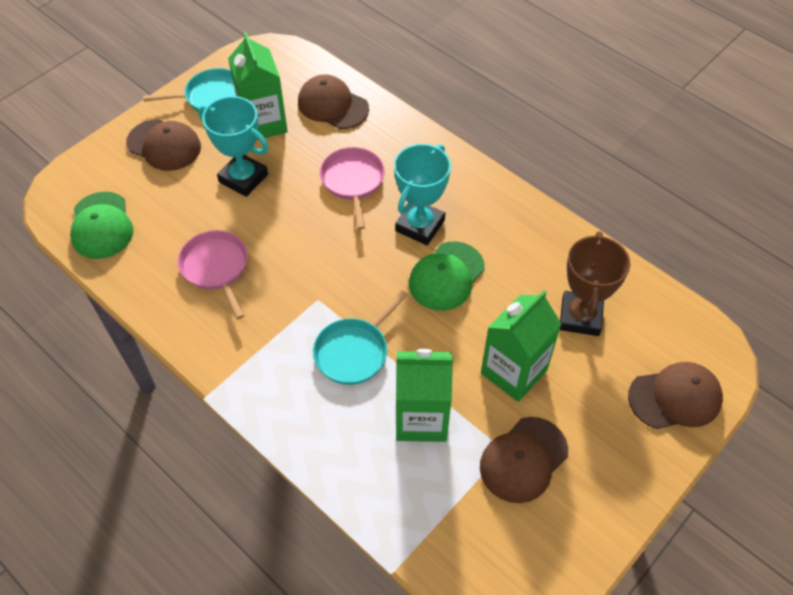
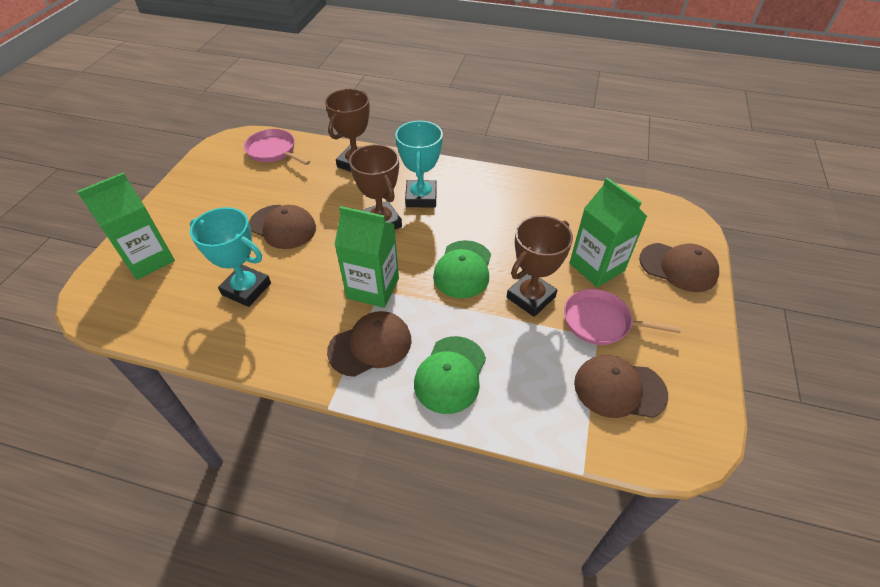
brown trophy: [560,231,630,336] = 1 -> [325,89,370,172] [349,144,402,229] [507,216,573,317] = 3
turquoise pan: [143,68,236,111] [313,290,408,385] = 2 -> none = 0

